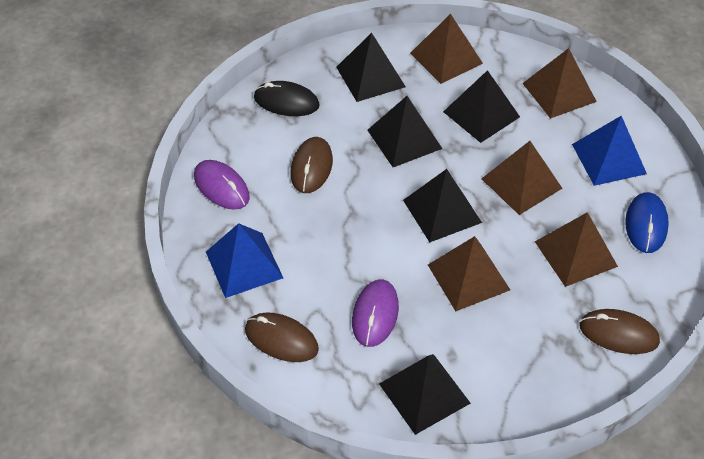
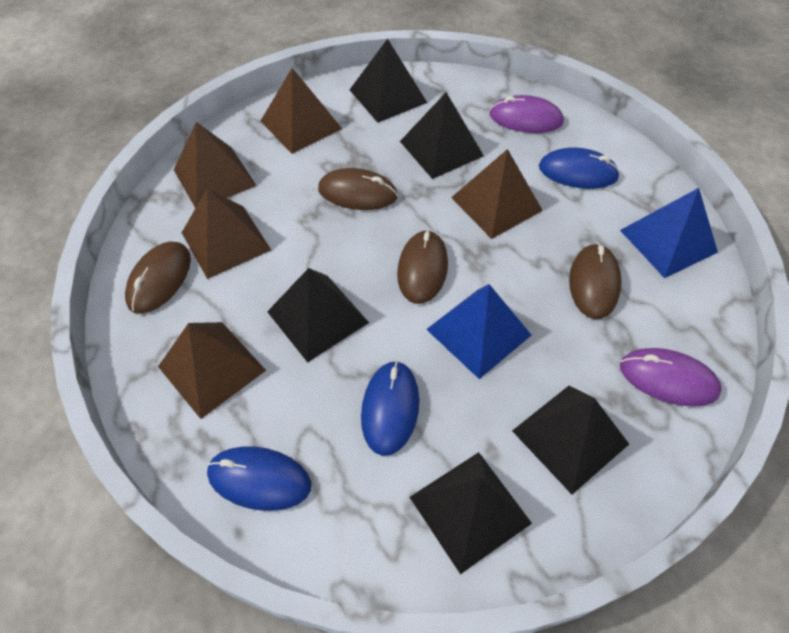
black mouse: [254,81,319,116] = 1 -> none = 0
blue mouse: [625,192,669,253] = 1 -> [207,447,311,511] [361,361,419,456] [539,148,620,189] = 3
brown mouse: [245,312,319,362] [291,137,333,193] [579,309,660,354] = 3 -> [125,241,191,314] [318,168,398,210] [397,230,448,304] [569,243,622,319] = 4

